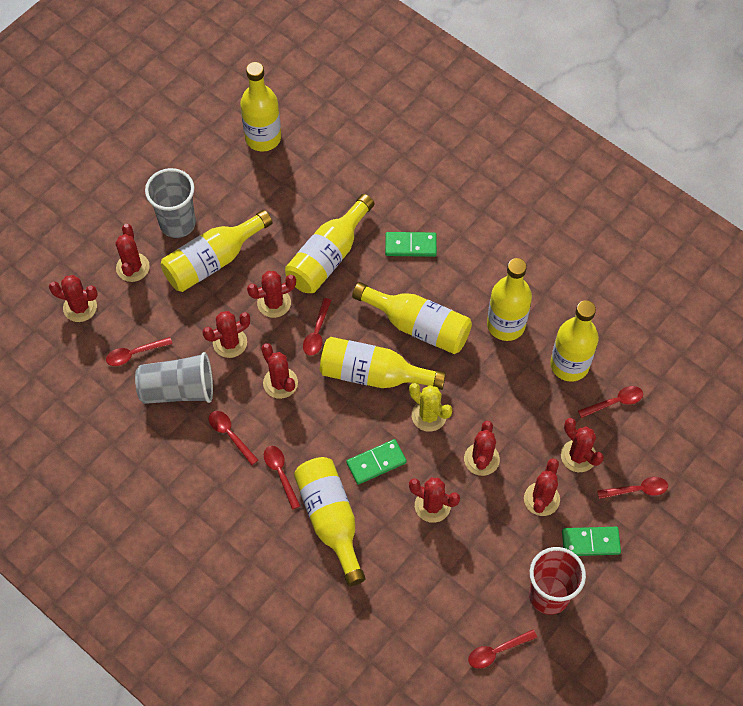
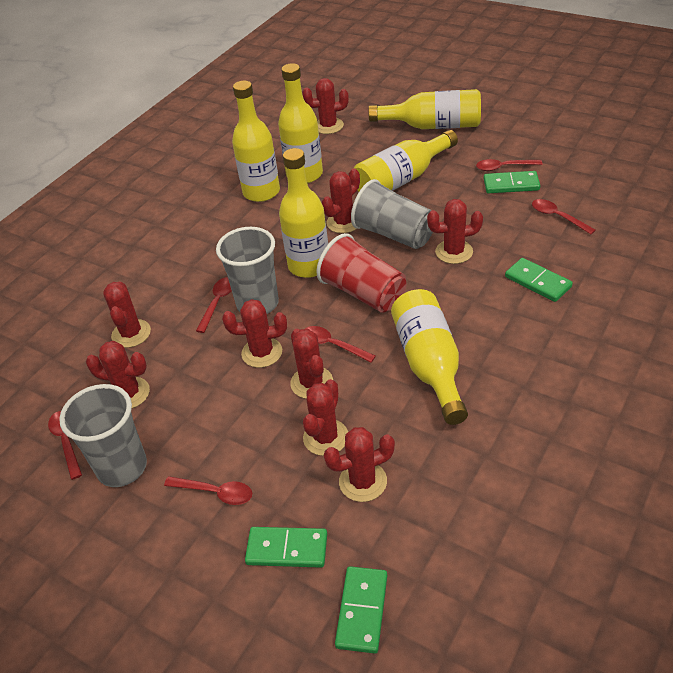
green domino: [346,439,407,485] [385,232,437,257] [562,527,621,556] = 3 -> [245,527,327,568] [335,566,387,654] [484,171,540,193] [505,258,573,302] = 4
grey cup: [135,352,213,404] [145,168,196,238] = 2 -> [59,384,147,487] [216,227,279,314] [351,179,433,249] = 3
red spoon: [106,337,173,366] [209,411,258,465] [264,446,300,510] [303,298,331,356] [468,629,537,669] [578,386,643,418] [597,477,668,499] = 7 -> [48,411,82,480] [164,476,252,505] [196,277,232,333] [305,326,376,362] [476,159,543,171] [532,199,596,234] = 6
yellow bottle: [161,210,273,292] [240,62,281,152] [285,194,374,293] [294,457,366,586] [320,337,446,390] [352,282,472,354] [487,258,532,341] [550,300,599,382] = 8 -> [232,81,280,202] [278,63,323,183] [279,148,328,278] [354,130,458,192] [368,89,481,129] [391,289,468,425] = 6
yellow cactus: [409,383,452,432] = 1 -> none = 0

